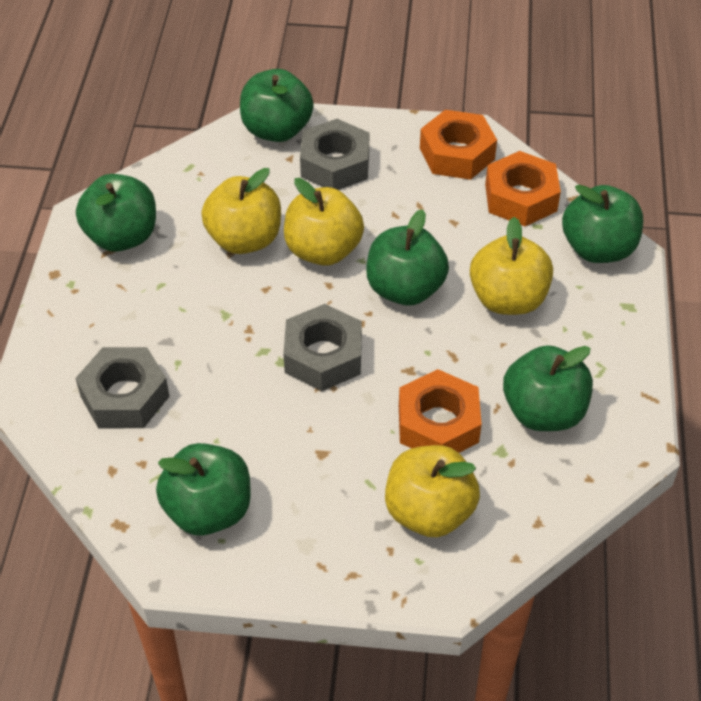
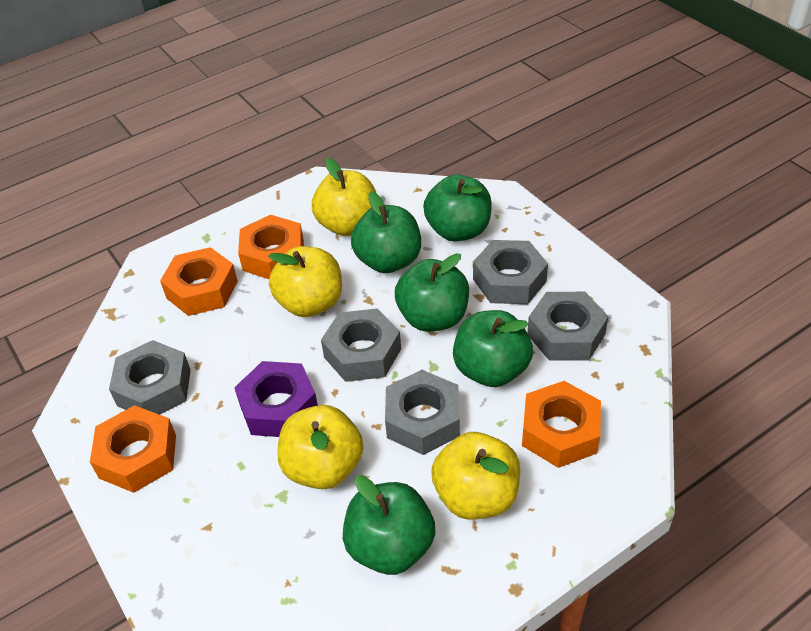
green apple: [76,174,156,252] [156,443,251,536] [240,69,314,142] [366,209,449,305] [503,345,593,431] [562,185,643,263] = 6 -> [343,475,435,575] [351,191,421,273] [395,253,469,332] [423,174,492,242] [453,310,533,387] = 5
grey nut: [75,347,170,429] [283,304,362,391] [300,119,369,190] = 3 -> [109,340,191,415] [321,308,401,382] [385,370,460,455] [473,240,548,304] [528,292,609,361] = 5
orange nut: [399,369,482,453] [420,110,497,180] [485,151,561,226] = 3 -> [90,405,176,493] [160,247,238,316] [238,215,304,279] [522,381,601,468] = 4
purple nut: none = 0 -> [234,361,318,437] = 1

